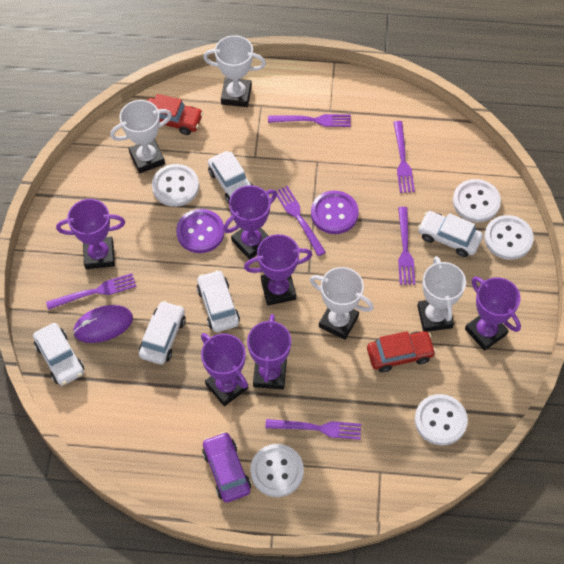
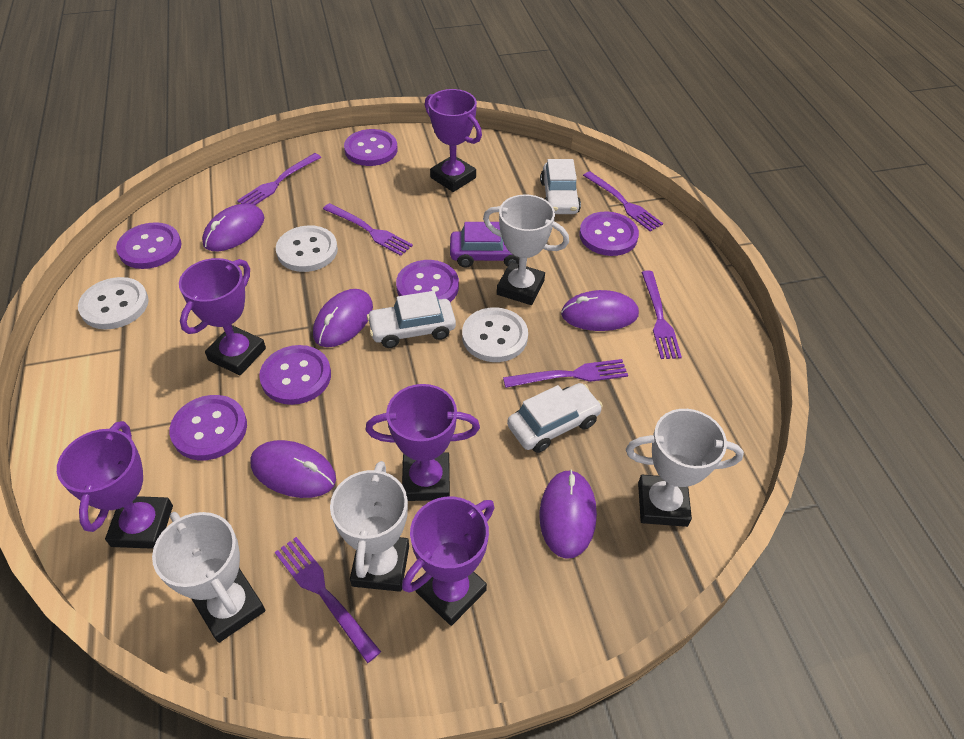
purple button: [176,209,225,253] [311,191,359,234] = 2 -> [116,222,182,269] [169,395,247,460] [259,345,331,405] [344,129,397,166] [396,260,459,302] [579,211,639,256] = 6
purple mouse: [73,305,133,343] = 1 -> [202,204,264,251] [250,440,336,498] [313,289,373,347] [540,470,597,559] [561,290,639,331] = 5
purple trophy: [56,199,125,269] [201,333,248,406] [223,185,277,260] [244,234,312,305] [247,314,291,389] [465,277,521,351] = 6 -> [57,421,173,549] [179,258,266,375] [365,384,480,501] [402,497,494,626] [425,89,482,192] = 5
red car: [147,94,203,135] [367,331,436,373] = 2 -> none = 0
white button: [152,164,199,207] [250,444,304,497] [415,394,468,445] [453,179,501,222] [484,215,534,260] = 5 -> [78,277,149,329] [276,225,338,272] [462,307,528,362] = 3
white car: [33,323,84,386] [139,301,186,365] [197,270,240,332] [208,151,254,203] [418,211,483,257] = 5 -> [367,291,456,348] [507,383,603,453] [540,159,581,214] = 3

